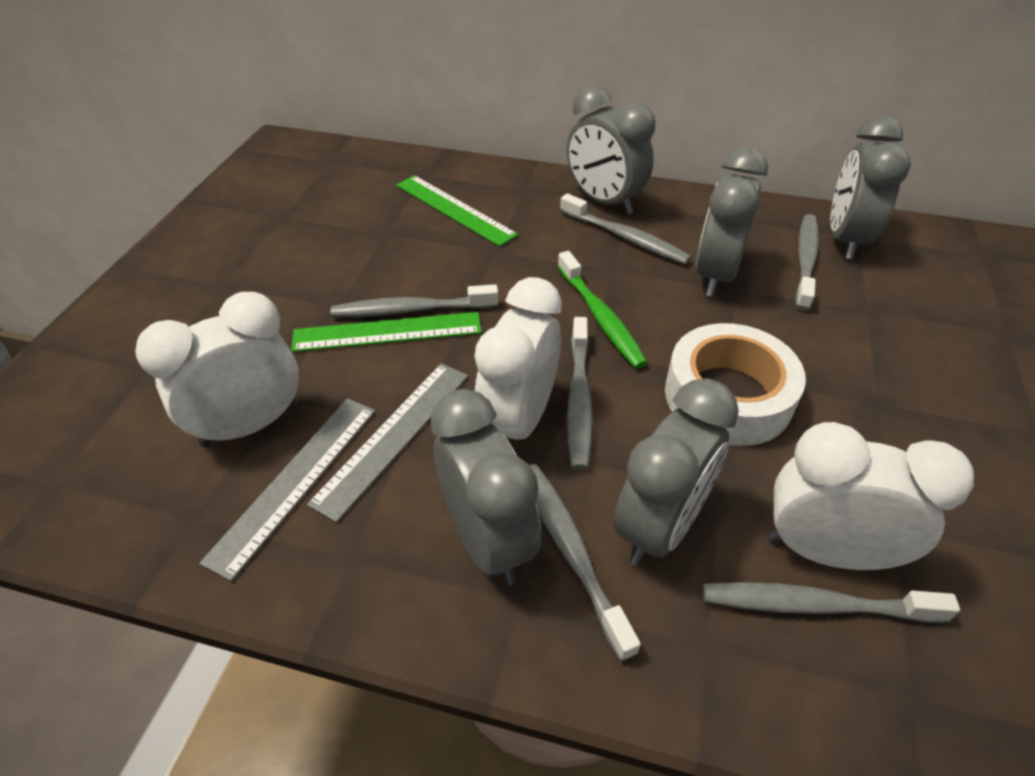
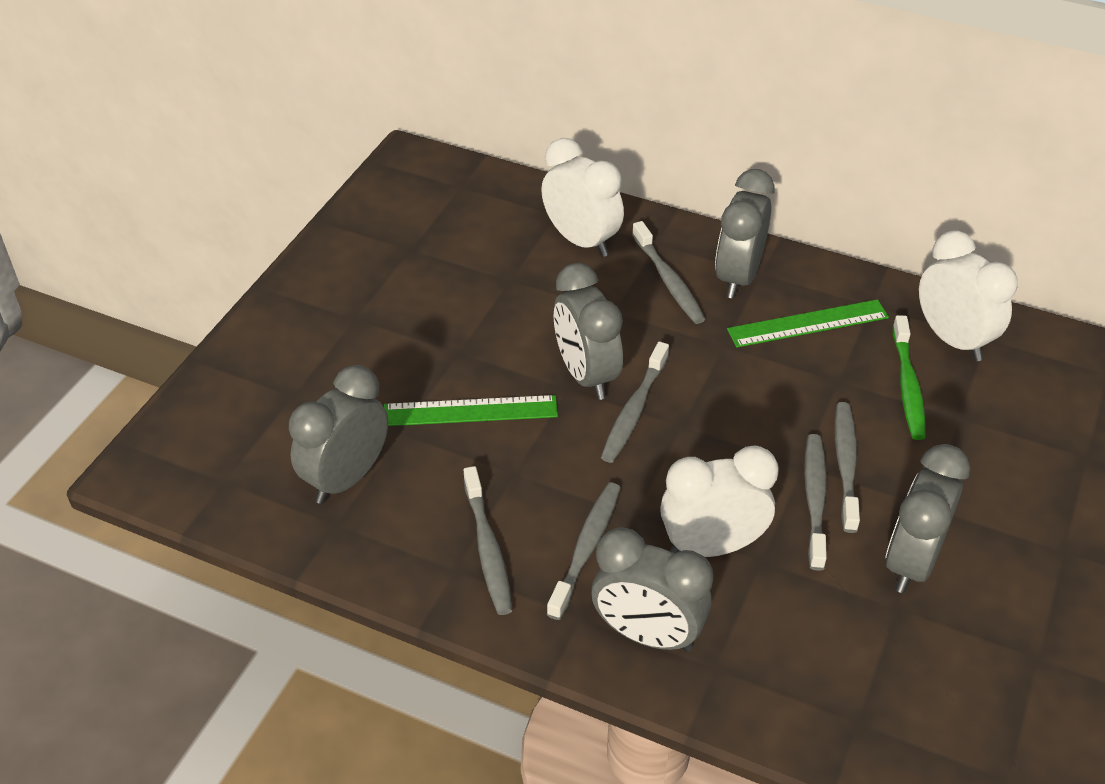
grey ruler: [199,399,375,581] [307,363,468,523] = 2 -> none = 0
white tape: [665,323,806,446] = 1 -> none = 0

